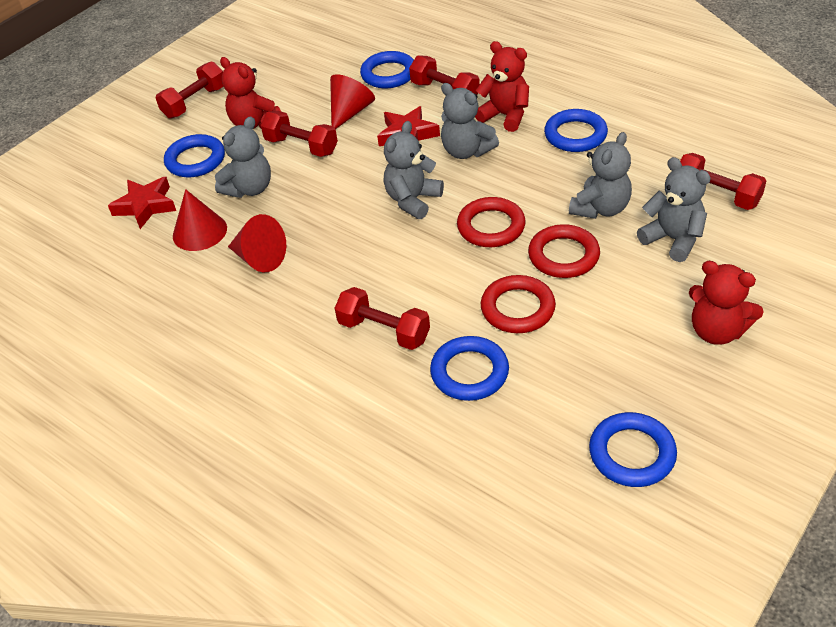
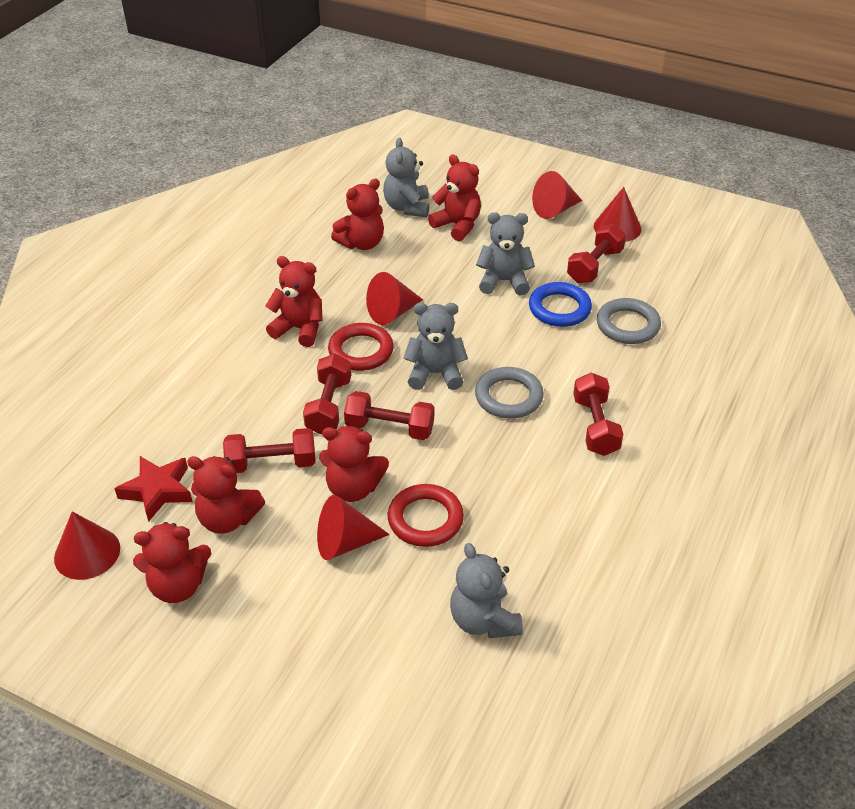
blue ring: [164,134,225,177] [360,51,414,88] [430,336,509,401] [544,109,608,152] [589,412,677,487] = 5 -> [529,282,592,327] = 1
grey ring: none = 0 -> [475,367,544,419] [597,298,661,344] = 2
grey teddy bear: [215,116,271,198] [384,121,444,219] [441,83,499,159] [569,132,632,219] [637,157,711,262] = 5 -> [383,138,429,217] [404,303,468,390] [450,543,523,638] [476,212,535,295] = 4
red cone: [173,189,227,251] [228,214,286,272] [330,74,375,129] = 3 -> [54,511,120,580] [317,495,390,560] [366,272,423,325] [532,171,582,219] [594,187,642,242] = 5
red ring: [457,197,526,247] [481,275,556,333] [528,224,600,278] = 3 -> [328,323,394,371] [388,484,464,547] = 2
red star: [108,177,176,229] [377,106,440,146] = 2 -> [114,456,193,522] = 1
red teddy bear: [220,57,281,129] [475,41,529,132] [689,261,763,345] = 3 -> [133,522,211,603] [187,456,265,534] [265,256,322,347] [319,426,389,502] [331,179,384,250] [428,155,481,241] = 6

